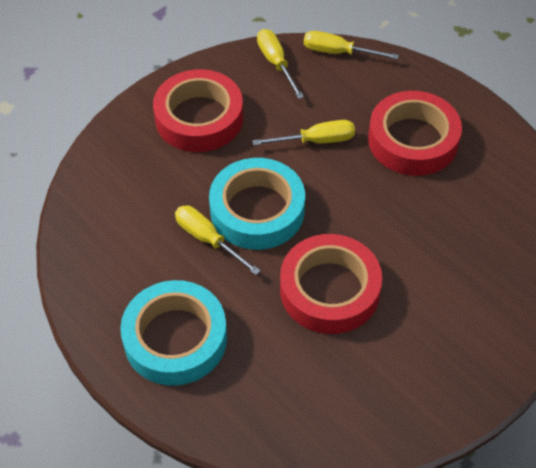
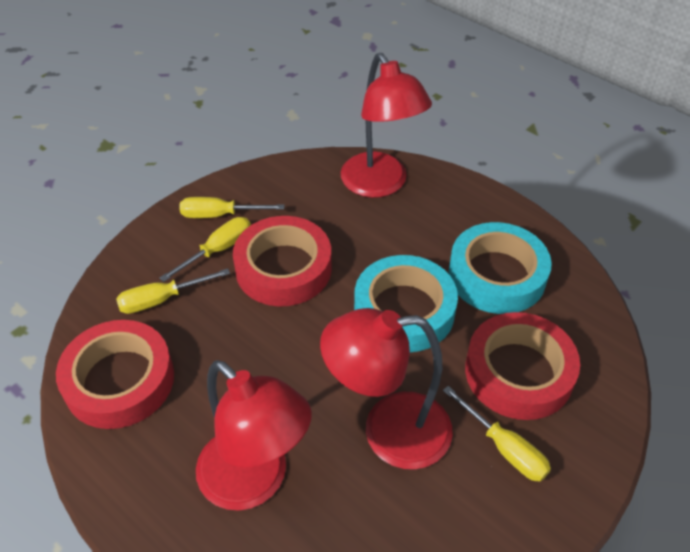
red lamp: none = 0 -> [196,360,312,511] [320,308,453,469] [341,53,432,198] = 3

